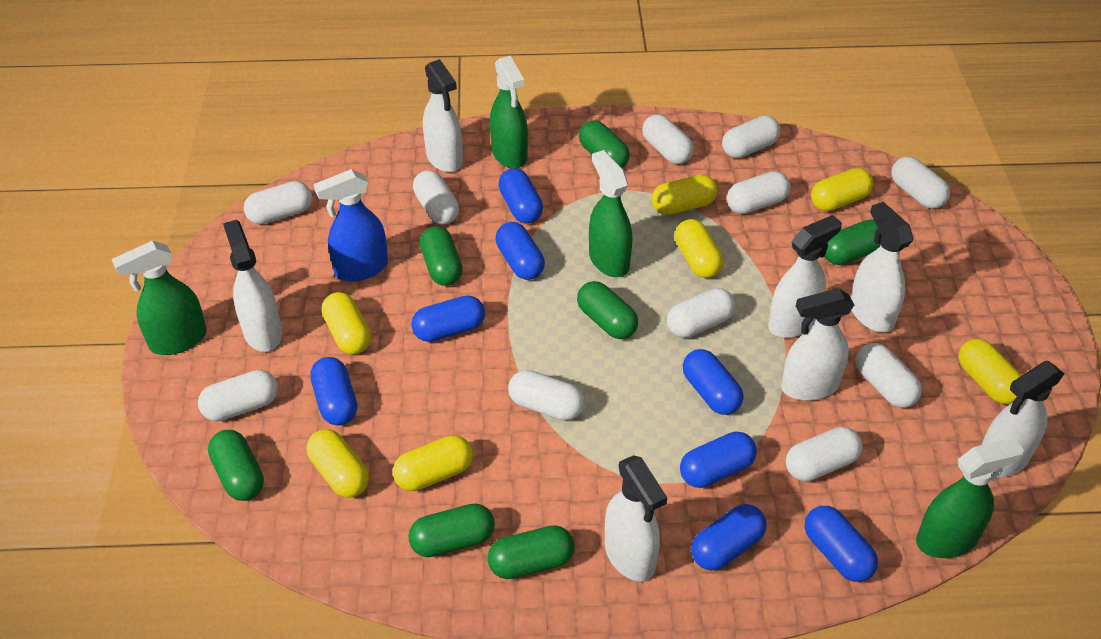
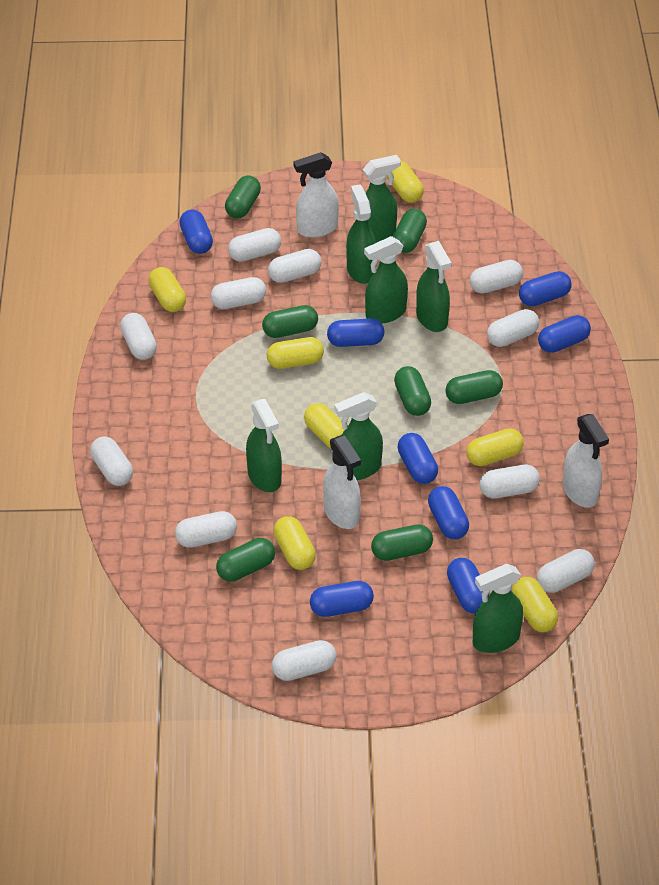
blue spray bottle: [314,169,388,281] = 1 -> none = 0
green spray bottle: [112,241,207,355] [490,56,528,168] [589,150,632,277] [916,438,1024,558] = 4 -> [246,399,282,492] [334,392,383,480] [346,185,376,284] [363,155,401,243] [364,236,408,323] [416,241,451,332] [473,564,523,653] = 7
white spray bottle: [223,220,282,352] [423,59,463,172] [605,455,667,581] [768,215,842,338] [781,288,854,401] [850,202,913,332] [982,361,1064,477] = 7 -> [293,152,339,238] [323,435,361,529] [563,414,609,508] = 3

